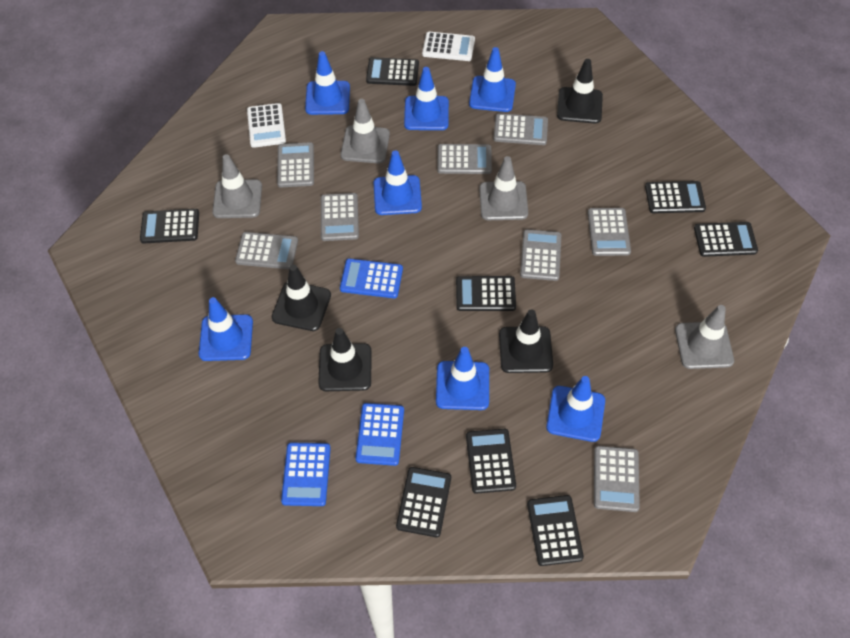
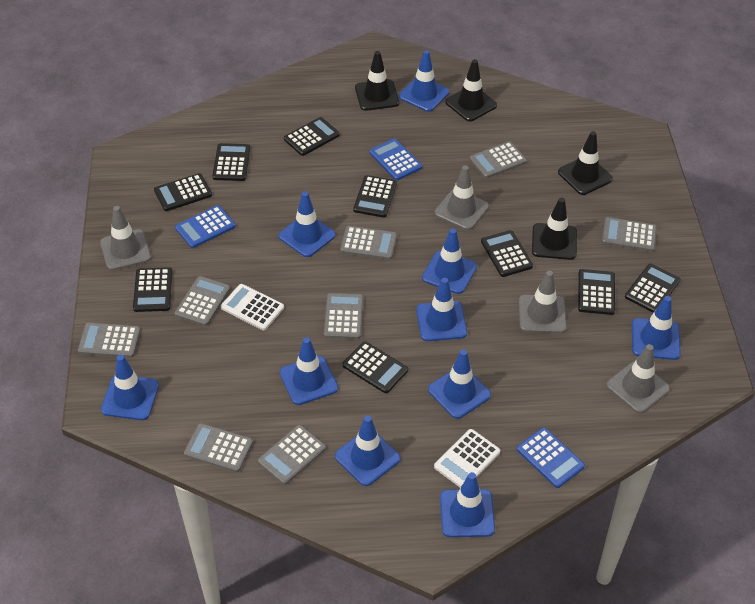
black calculator: [140,209,199,243] [366,57,419,86] [396,467,451,537] [456,276,516,311] [466,429,516,494] [527,495,584,566] [645,181,706,213] [694,222,758,257] = 8 -> [133,267,173,312] [154,173,212,211] [212,143,250,181] [284,117,340,156] [343,341,408,393] [353,175,397,218] [481,230,533,277] [578,269,615,315] [625,264,680,313] = 9
blue traffic cone: [199,297,253,361] [305,51,350,115] [373,150,422,215] [404,67,449,130] [436,347,489,410] [469,47,516,112] [546,376,605,442] = 7 -> [101,355,159,420] [279,191,336,257] [280,337,338,405] [335,416,400,486] [399,50,449,112] [416,278,467,341] [422,228,477,294] [428,350,491,419] [440,472,495,537] [632,296,681,360] = 10

